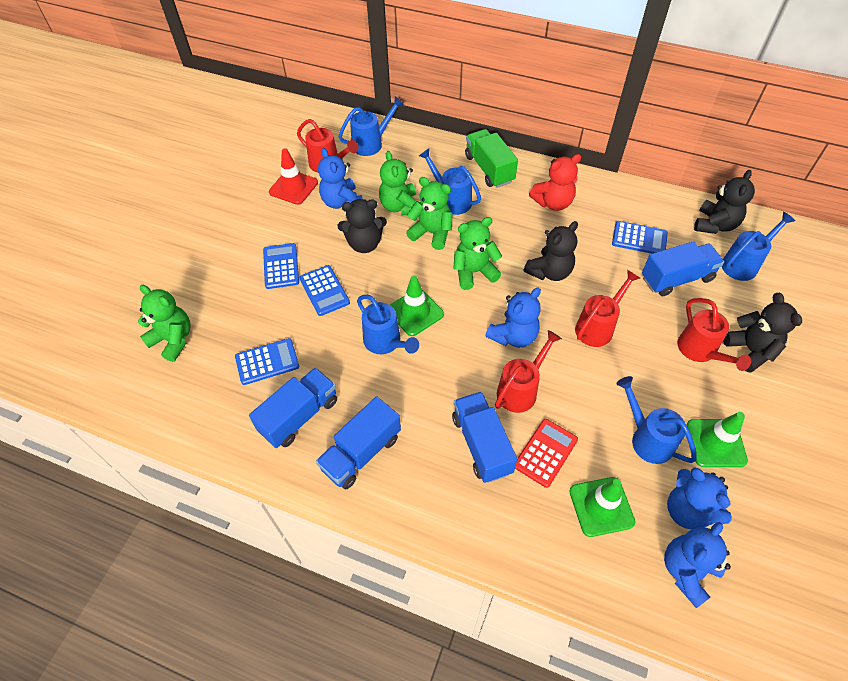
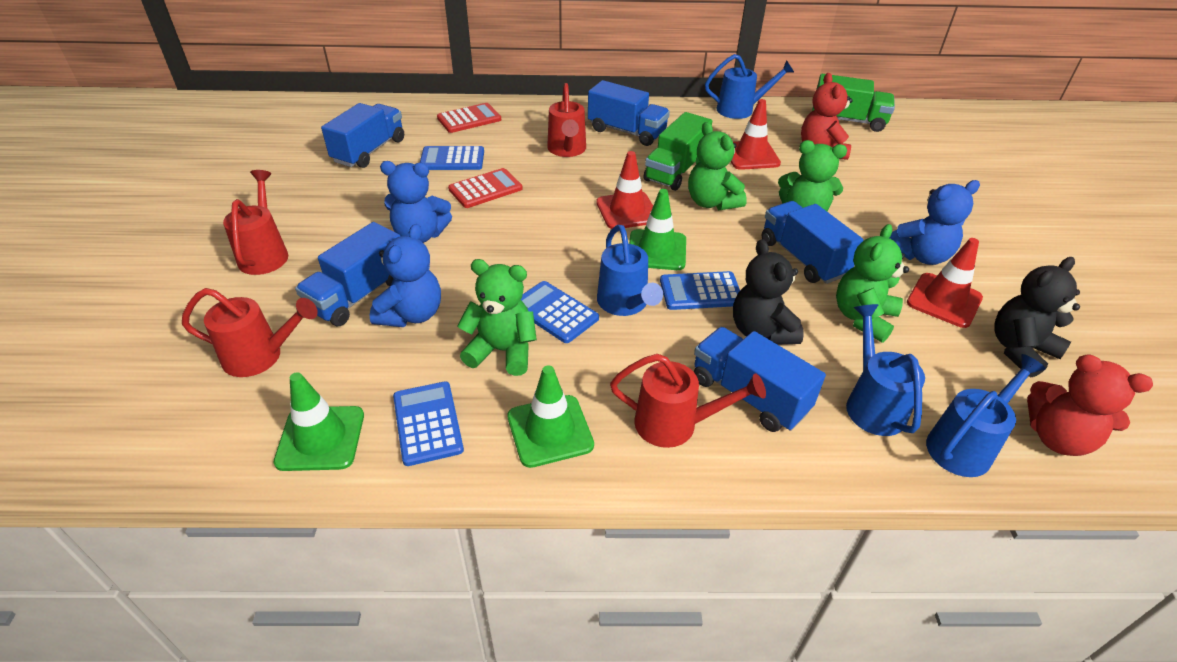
black teddy bear: [338,199,387,253] [524,221,578,281] [694,170,755,234] [723,293,802,373] = 4 -> [733,239,804,344] [994,257,1080,377] = 2
blue teddy bear: [318,148,363,209] [485,287,541,348] [664,522,731,608] [667,467,732,530] = 4 -> [370,224,441,327] [380,161,452,243] [890,180,980,265] = 3
blue truck: [249,367,337,448] [316,396,401,490] [452,391,518,483] [642,241,724,296] = 4 -> [295,222,400,326] [321,103,404,168] [588,80,670,146] [694,327,826,432] [762,201,863,284] = 5
blue watering can: [339,96,404,156] [357,295,419,354] [419,149,481,215] [616,376,697,464] [722,212,795,281] = 5 -> [597,225,663,316] [705,54,795,119] [846,304,925,436] [926,354,1046,477] = 4
green truck: [465,129,518,188] = 1 -> [644,112,712,191] [812,74,895,132] = 2
red calculator: [515,419,578,488] = 1 -> [437,103,501,133] [448,168,523,208] = 2
red teddy bear: [529,154,581,211] = 1 -> [801,73,853,160] [1027,354,1153,456] = 2
red traffic cone: [269,148,318,205] = 1 -> [596,151,653,229] [731,99,781,170] [907,238,983,328] = 3

